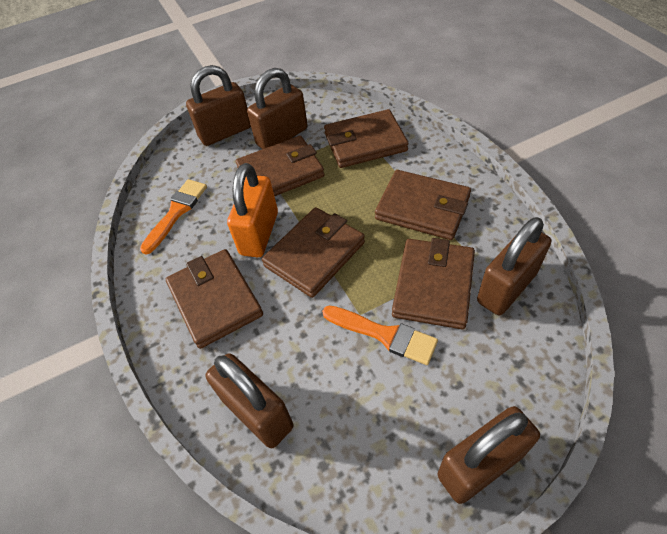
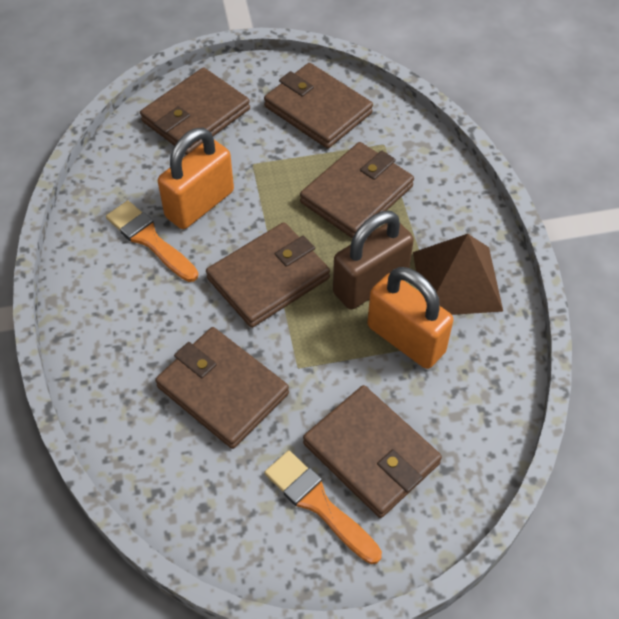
brown padlock: [186,65,251,146] [206,353,293,448] [247,68,308,149] [438,406,540,504] [477,217,551,315] = 5 -> [333,211,414,309] = 1
brown pyramid: none = 0 -> [413,234,503,315] = 1
orange padlock: [227,163,278,257] = 1 -> [158,128,234,229] [367,267,453,369] = 2

